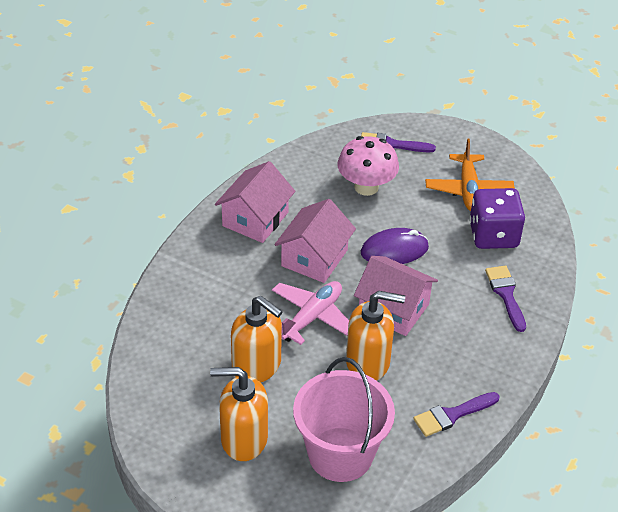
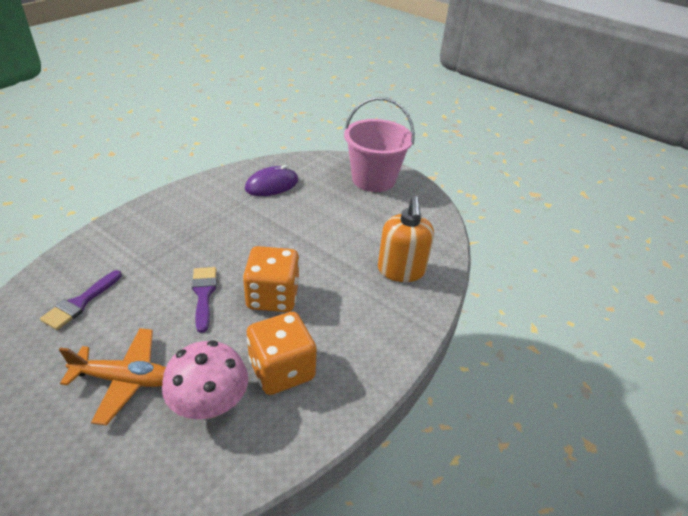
orange dice: none = 0 -> [243,246,300,312] [247,312,317,395] = 2
orange soap dispenser: [210,367,268,461] [231,296,283,383] [346,291,405,381] = 3 -> [378,196,434,282] = 1
pink house: [215,161,295,243] [274,199,356,283] [354,256,438,336] = 3 -> none = 0
pink plane: [272,281,349,345] = 1 -> none = 0
purple brush: [361,132,436,152] [413,392,499,437] [485,266,526,332] = 3 -> [40,270,122,330] [192,267,217,333] = 2
purple dice: [469,188,525,249] = 1 -> none = 0

